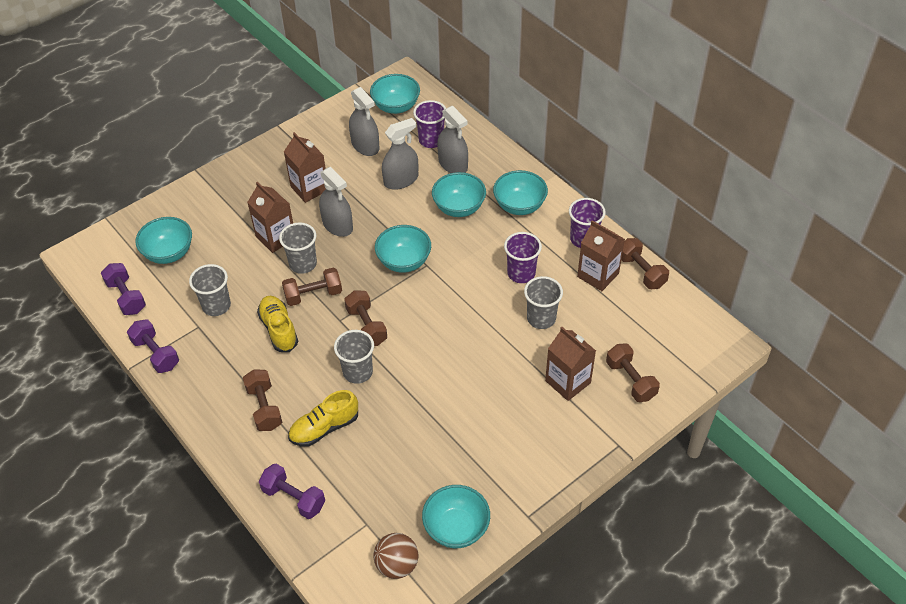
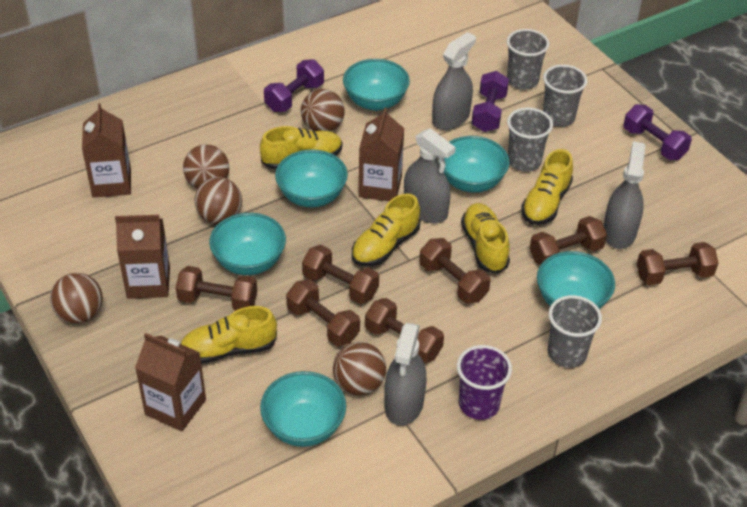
brown ball: [373,533,418,579] = 1 -> [50,273,103,324] [183,144,229,189] [195,177,242,224] [301,89,345,131] [333,342,386,396] = 5
brown dumbbell: [243,369,282,431] [282,268,342,306] [344,290,387,346] [606,343,660,402] [621,238,669,289] = 5 -> [176,266,257,311] [286,279,360,346] [302,245,379,304] [365,298,444,364] [419,238,491,304] [529,216,607,265] [637,242,718,285] = 7
purple cup: [413,100,446,148] [504,232,542,283] [569,198,606,248] = 3 -> [457,345,512,420] = 1
yellow shoe: [257,295,298,352] [288,390,358,447] = 2 -> [181,306,277,364] [260,126,342,170] [352,194,420,266] [461,203,510,274] [521,149,573,225] = 5

